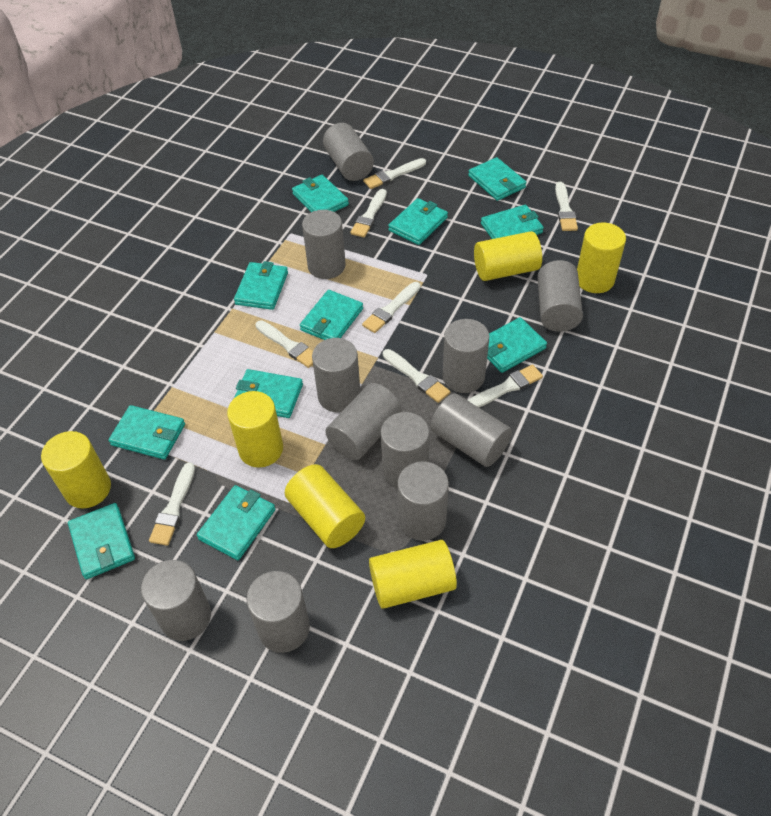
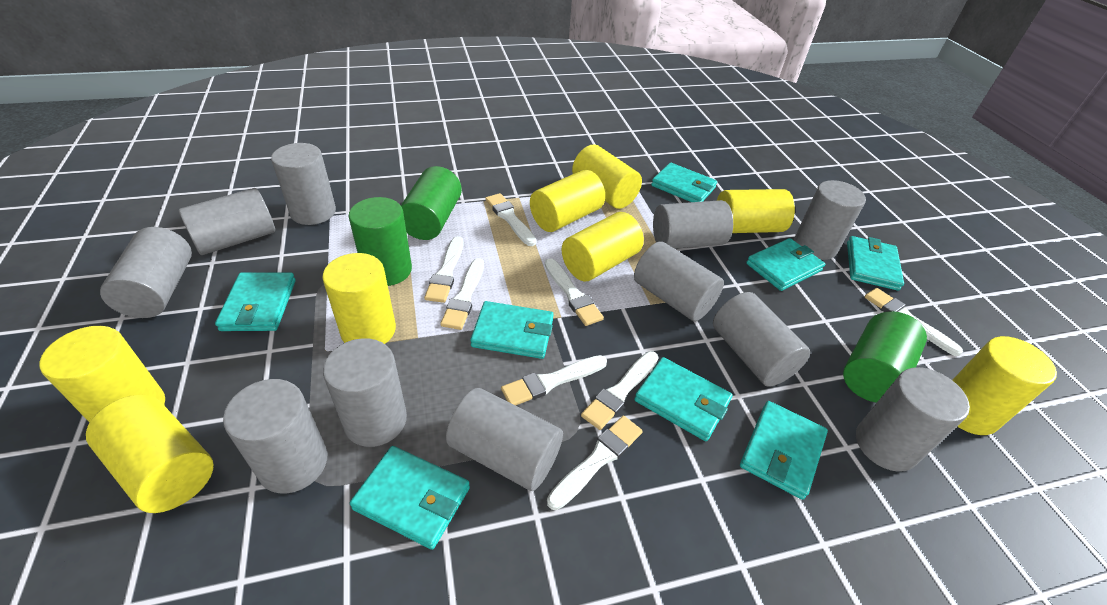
green cylinder: none = 0 -> [349,197,412,286] [401,166,462,240] [843,311,927,403] = 3
turquoise wallet: [68,503,135,579] [109,405,185,460] [197,485,276,560] [234,261,288,310] [234,369,303,418] [292,175,349,212] [300,290,363,340] [388,198,448,245] [468,157,526,201] [481,205,544,239] [487,317,547,373] = 11 -> [215,272,296,331] [350,446,470,550] [470,301,554,359] [634,357,733,441] [651,163,717,202] [740,401,828,500] [746,238,825,291] [847,236,904,291] = 8
yellow cylinder: [41,431,111,509] [227,391,283,468] [285,464,365,548] [369,540,457,609] [474,231,542,281] [577,223,626,293] = 6 -> [40,326,165,423] [86,394,214,513] [322,253,396,344] [530,170,605,232] [562,212,644,281] [572,144,642,209] [717,189,795,233] [952,336,1057,435] = 8

